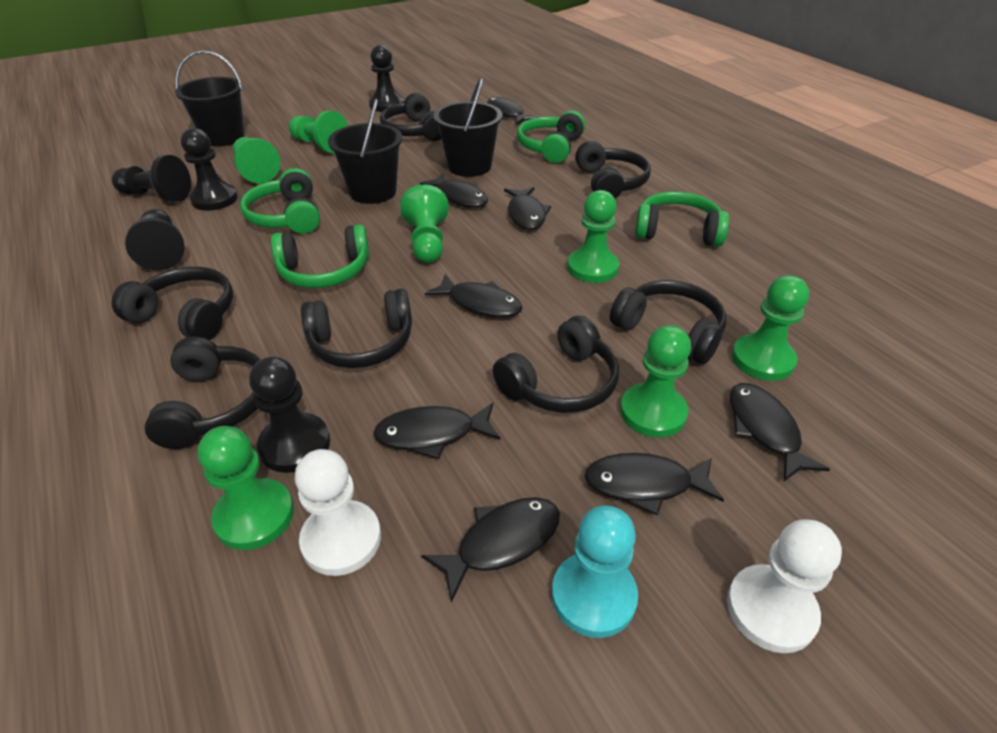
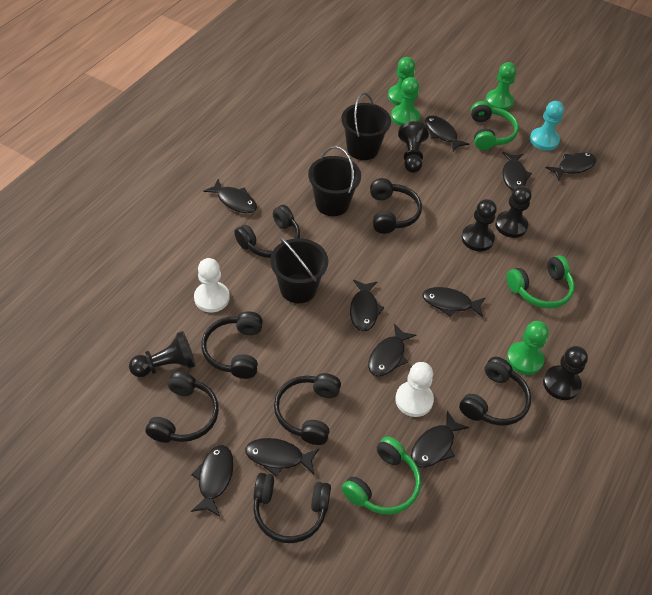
black fish: [373,403,500,459] [420,173,488,208] [421,497,560,602] [425,274,523,318] [487,97,536,125] [504,187,551,230] [584,453,724,515] [730,383,830,481] = 8 -> [191,445,234,517] [203,179,257,213] [245,438,319,476] [350,280,384,331] [368,323,416,376] [411,411,469,468] [422,287,486,317] [425,115,469,152] [502,152,532,190] [546,152,596,180] = 10
green headphones: [240,168,320,234] [271,224,369,288] [517,111,585,163] [635,191,729,247] = 4 -> [342,436,421,514] [471,101,519,150] [507,255,575,308] = 3
green pawn: [197,426,294,550] [233,137,280,183] [289,111,348,153] [400,184,449,263] [567,190,619,283] [620,325,691,437] [732,275,809,381] = 7 -> [388,57,416,105] [391,77,420,126] [485,62,517,111] [507,321,549,375] = 4

